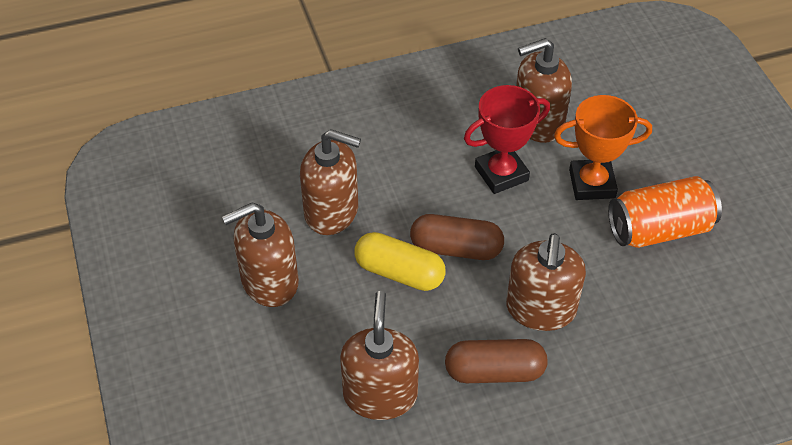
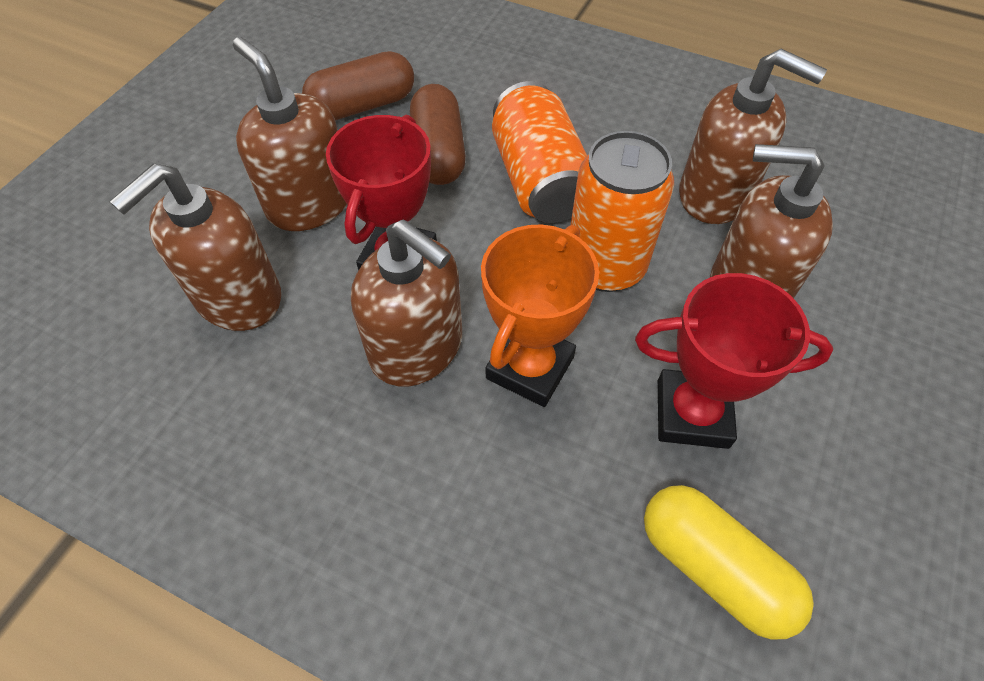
orange can: [608,176,722,248] = 1 -> [492,81,587,223] [571,131,674,292] = 2
red trophy: [464,85,550,194] = 1 -> [326,115,437,271] [635,273,833,449] = 2

